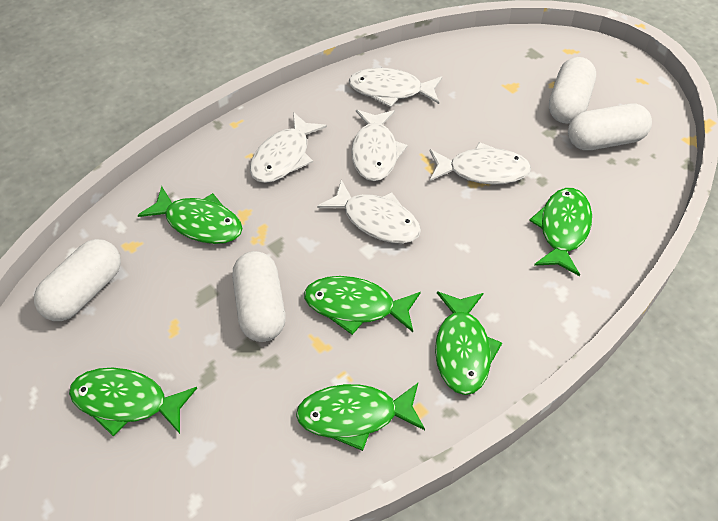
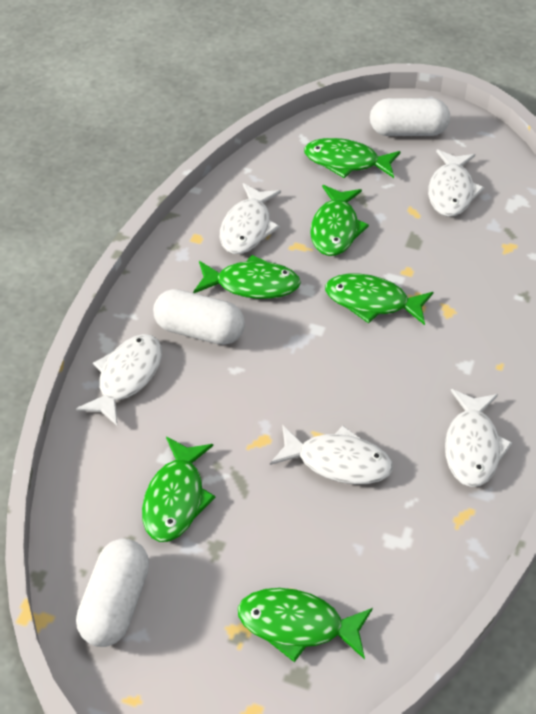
white capsule: [34,239,121,321] [232,251,285,342] [549,57,596,124] [568,104,652,150] = 4 -> [76,538,149,647] [153,289,245,345] [370,98,450,136] = 3

